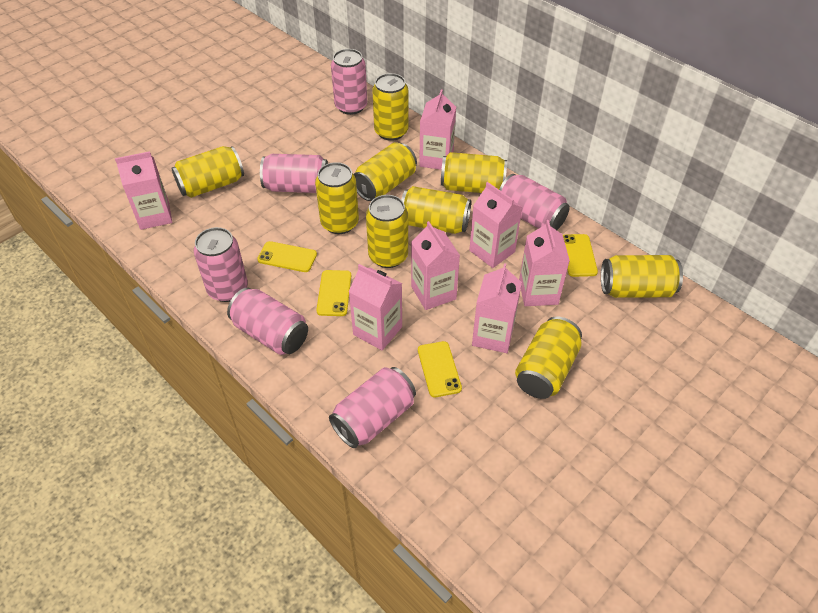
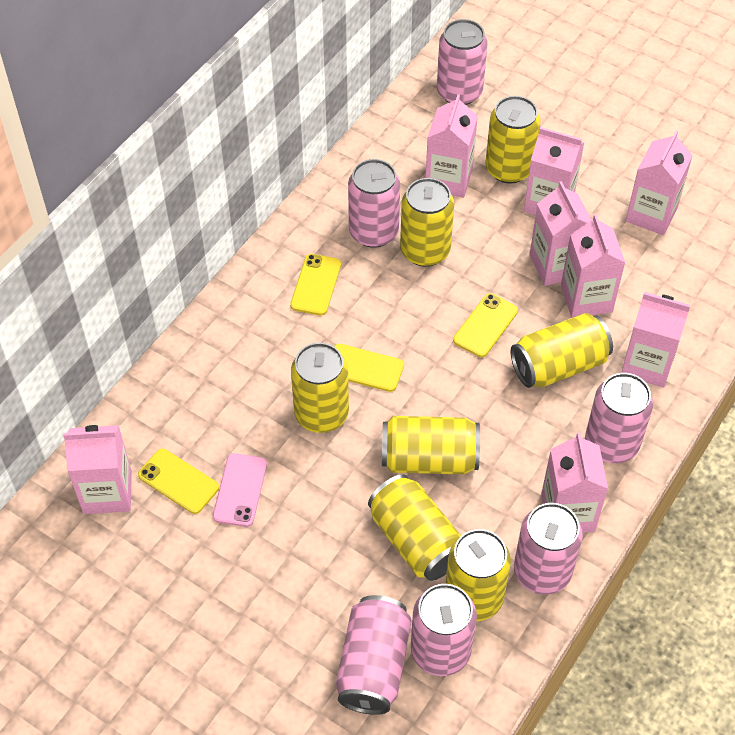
pink carton: [115,151,172,230] [349,264,402,350] [411,221,460,310] [419,89,456,170] [469,182,523,268] [472,263,522,353] [519,220,570,306] = 7 -> [63,425,132,514] [425,94,478,198] [524,127,585,215] [530,181,591,286] [541,432,608,533] [561,214,625,318] [621,292,691,388] [626,131,693,235] = 8
pink phone: none = 0 -> [213,453,267,527] = 1
yellow can: [172,146,244,198] [315,162,359,234] [354,142,417,201] [366,195,408,268] [372,73,408,141] [401,186,471,234] [441,152,507,193] [515,316,582,399] [601,255,683,298] = 9 -> [291,342,349,433] [368,474,461,581] [382,416,480,475] [400,178,454,267] [445,529,511,621] [485,96,540,184] [511,313,613,388] = 7

